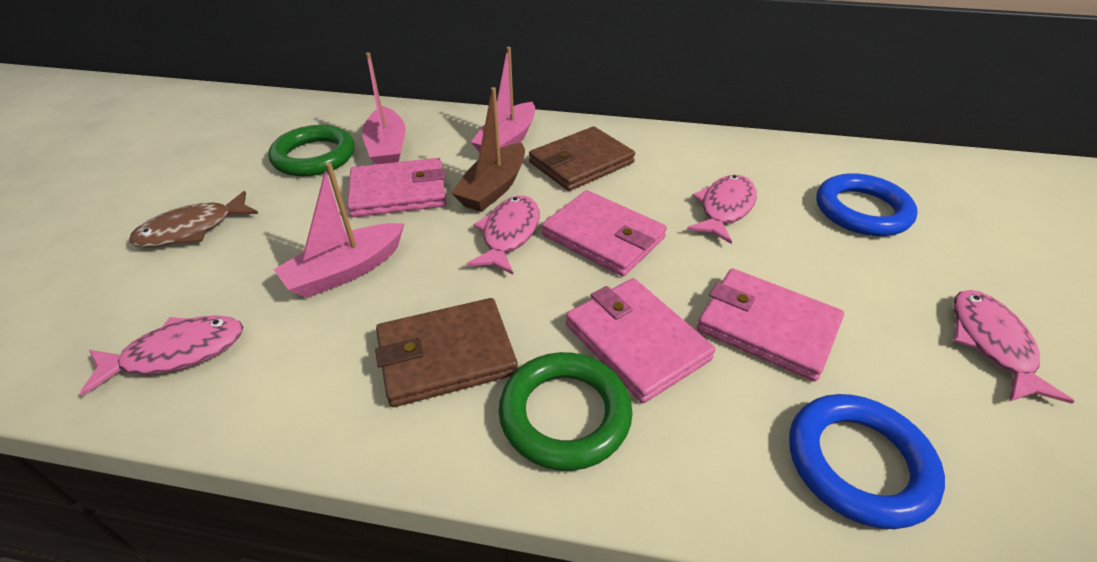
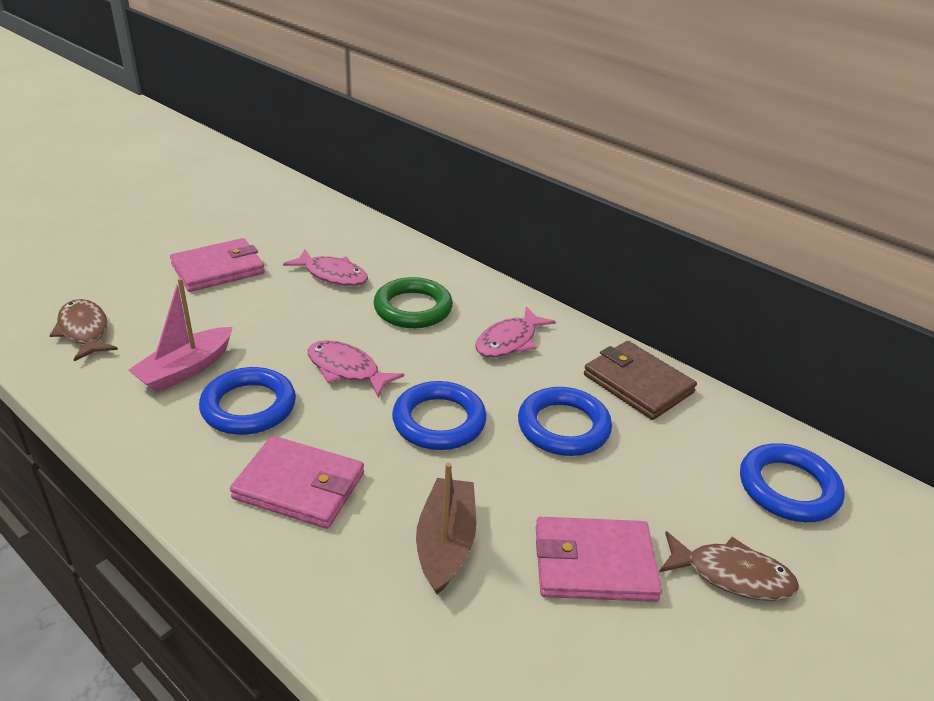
blue ring: [789,394,945,529] [816,173,917,236] = 2 -> [199,367,296,435] [392,381,487,450] [518,387,612,456] [740,443,845,522] = 4
brown fish: [129,191,258,248] = 1 -> [50,299,118,361] [659,531,799,601] = 2
brown wallet: [375,298,518,407] [529,126,635,191] = 2 -> [584,341,697,420] = 1
green ring: [268,125,355,176] [499,352,632,471] = 2 -> [373,277,453,328] = 1
pink boat: [273,163,405,298] [362,52,405,164] [471,47,535,152] = 3 -> [128,278,233,393] = 1
pink fish: [80,315,243,396] [466,196,540,274] [687,175,757,244] [954,290,1075,404] = 4 -> [283,249,368,286] [308,340,404,397] [475,307,556,358] = 3
pink wallet: [347,158,446,217] [542,190,667,276] [566,278,715,403] [697,268,844,382] = 4 -> [170,238,265,292] [230,436,364,529] [536,517,662,602] = 3

